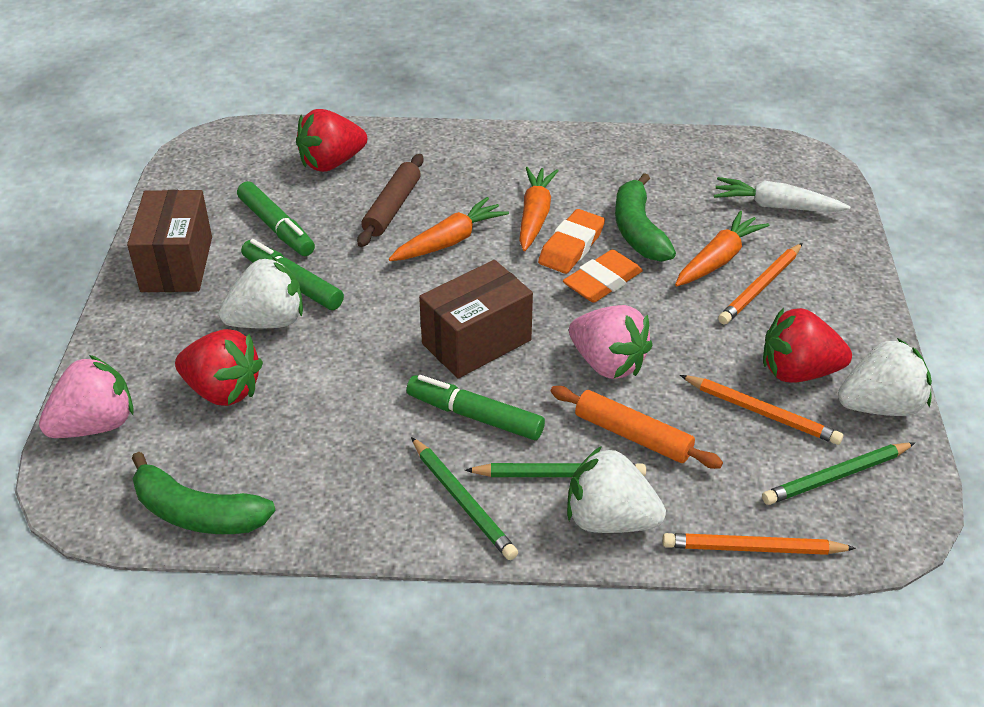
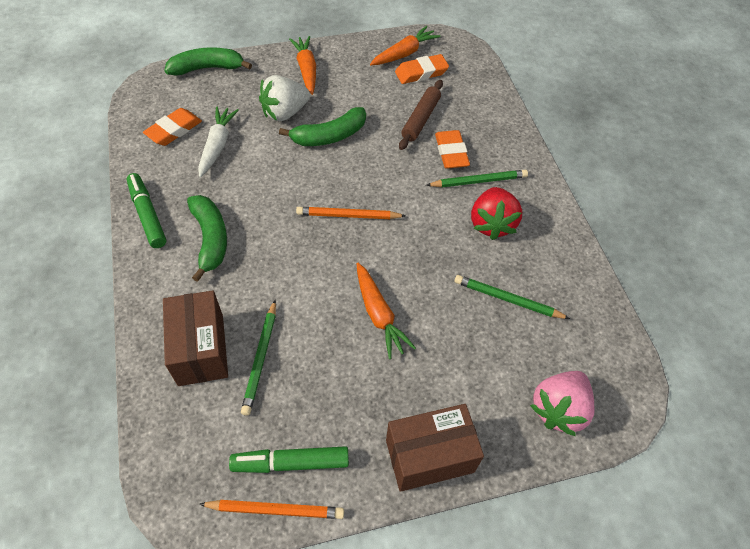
green banana: [132,452,276,534] [615,173,676,262] = 2 -> [164,47,252,76] [187,195,227,282] [279,107,366,146] = 3
green marker: [237,181,315,256] [241,239,344,310] [406,375,545,440] = 3 -> [127,173,166,248] [229,446,349,473] = 2
orange eraser: [538,209,605,274] [563,250,643,303] = 2 -> [143,108,202,146] [395,54,449,84] [435,130,470,169] = 3
orange pencil: [662,533,856,555] [680,375,843,445] [718,243,803,325] = 3 -> [199,500,344,519] [296,207,406,219] = 2
orange rolling pin: [551,386,723,469] = 1 -> none = 0
pink strawberry: [39,355,134,438] [569,305,652,379] = 2 -> [530,371,595,436] = 1
red strawberry: [175,329,263,406] [296,109,367,172] [763,307,852,383] = 3 -> [471,187,522,240] = 1
white strawberry: [219,257,303,328] [567,446,666,533] [838,338,932,416] = 3 -> [259,75,310,121] = 1

